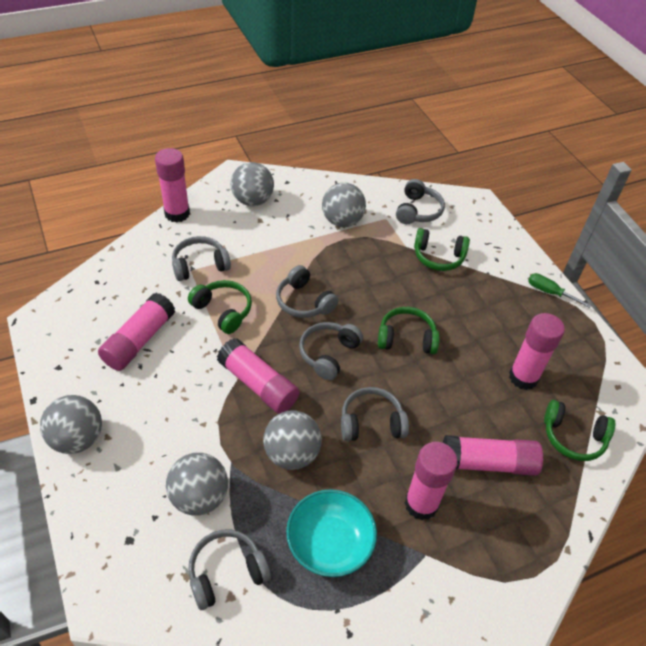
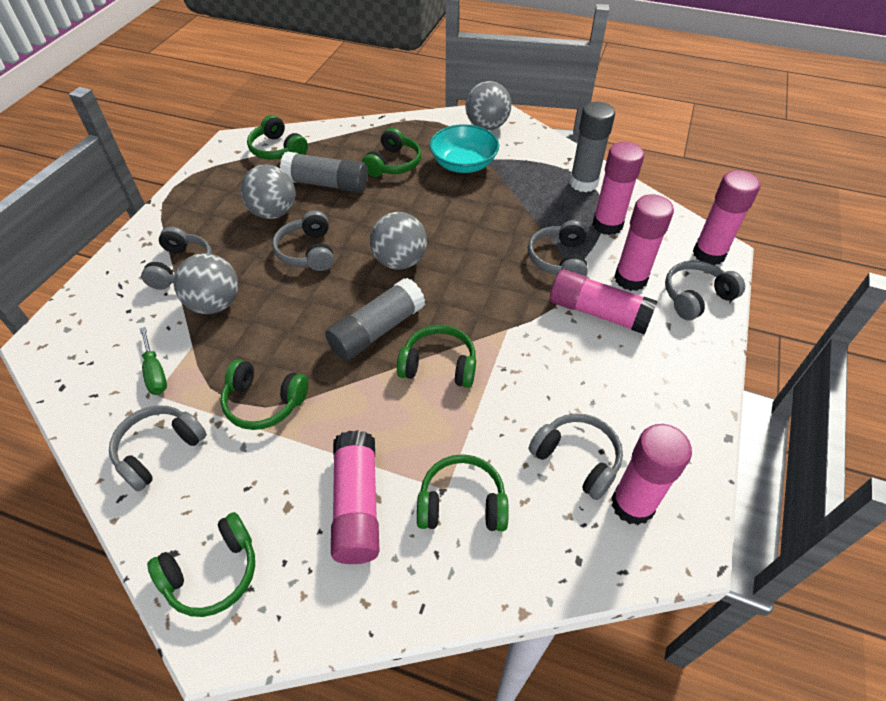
green headphones: [188,280,252,334] [378,307,440,354] [414,228,470,271] [544,400,615,461] = 4 -> [147,512,255,617] [220,359,308,430] [247,115,308,160] [362,128,421,177] [397,325,476,388] [417,454,509,531] = 6
grey ball: [40,395,102,454] [166,453,228,516] [231,162,274,206] [263,410,322,470] [322,183,366,227] = 5 -> [174,253,238,314] [240,164,295,219] [370,212,427,270] [465,81,512,130] = 4
grey glue stick: none = 0 -> [280,151,368,193] [325,278,425,361] [569,102,615,192] = 3

